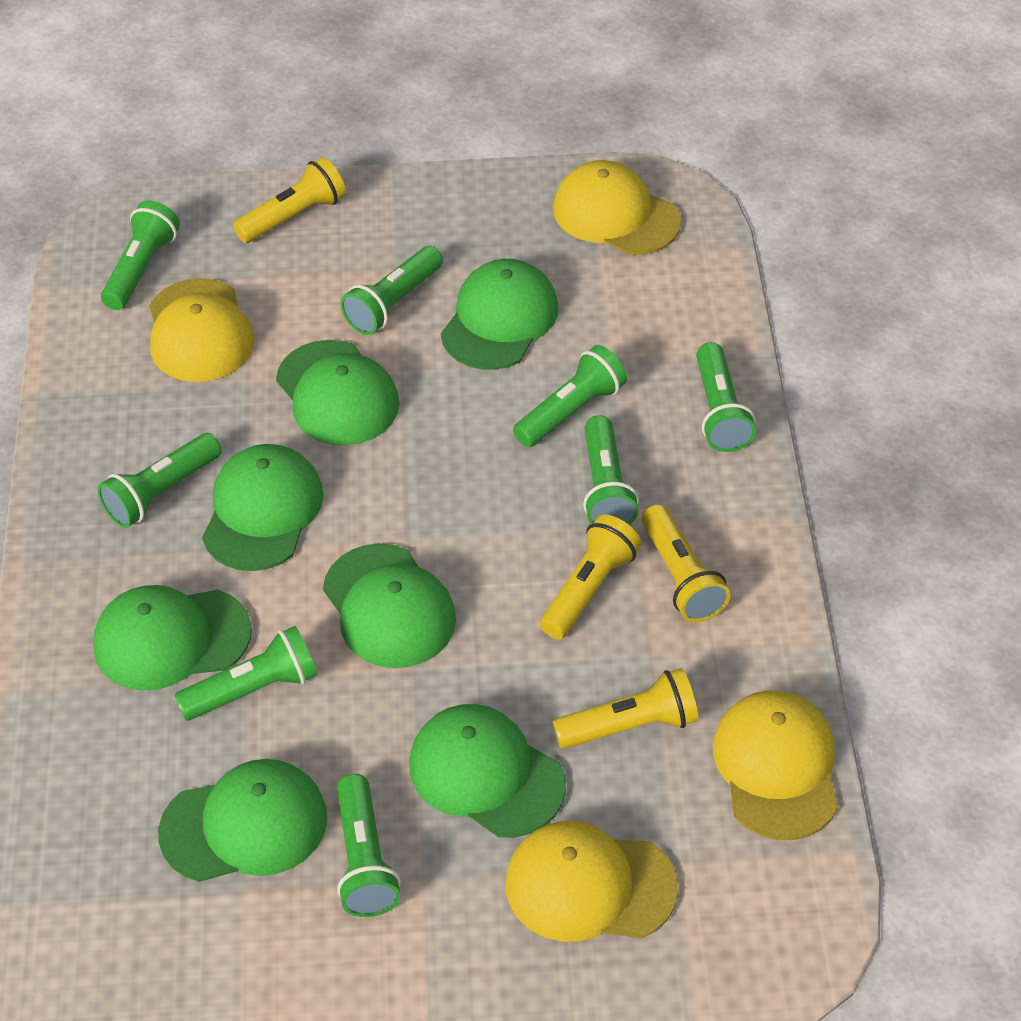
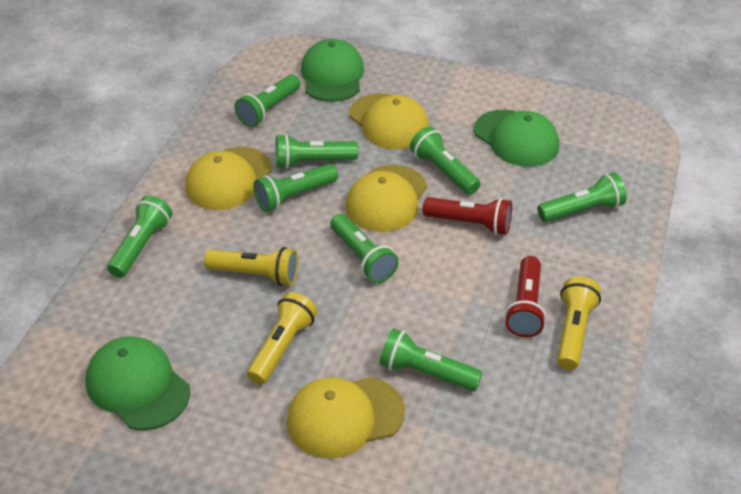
green cap: [93,585,252,691] [158,759,327,882] [202,444,324,571] [276,340,399,446] [323,543,456,668] [409,704,566,838] [441,259,558,370] = 7 -> [85,337,190,430] [301,39,364,102] [474,110,559,167] = 3
red flashlight: none = 0 -> [423,197,512,235] [505,256,546,338] = 2
yellow flashlight: [233,157,346,243] [540,515,641,639] [553,668,698,749] [642,504,730,622] = 4 -> [204,247,298,286] [247,292,317,385] [557,277,601,370] = 3

